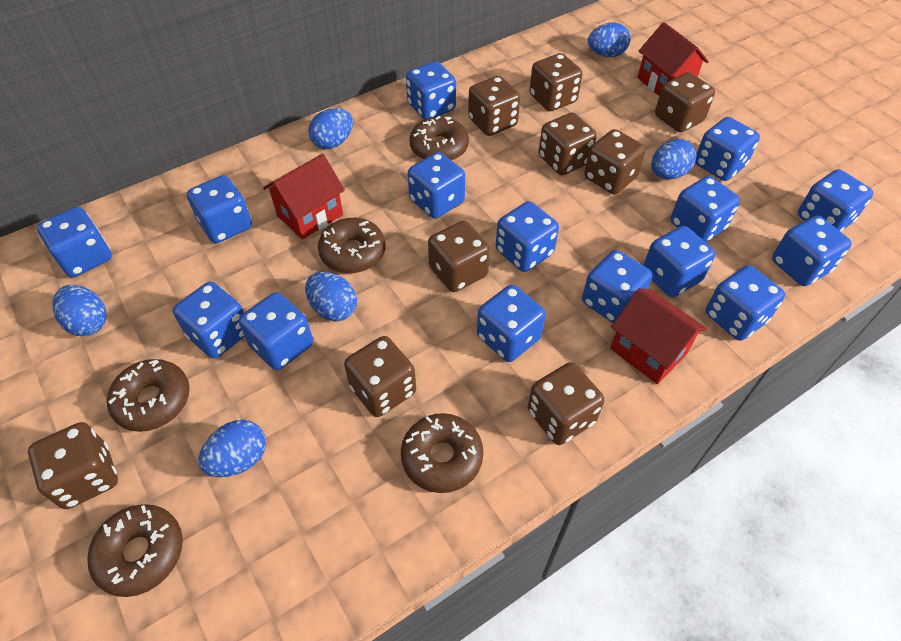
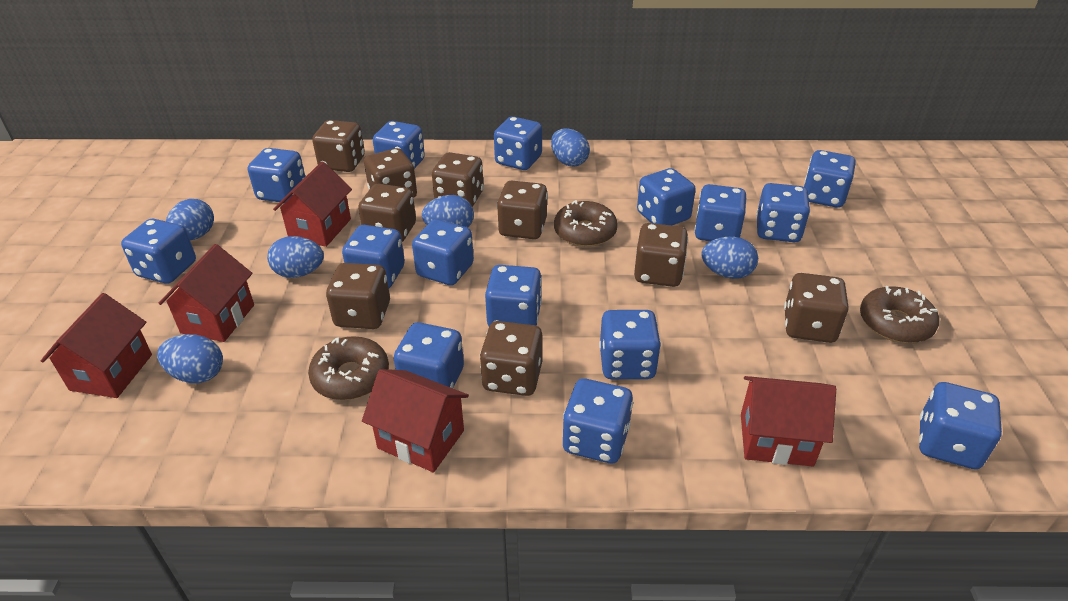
brown donut: [87,504,183,597] [107,359,190,432] [318,218,385,273] [401,413,484,493] [410,116,469,161] = 5 -> [308,336,389,400] [554,200,618,247] [860,286,939,343] = 3
red house: [263,154,345,240] [610,288,707,384] [637,22,709,96] = 3 -> [41,293,152,398] [158,244,254,342] [273,162,352,247] [362,369,469,472] [741,376,836,466] = 5

